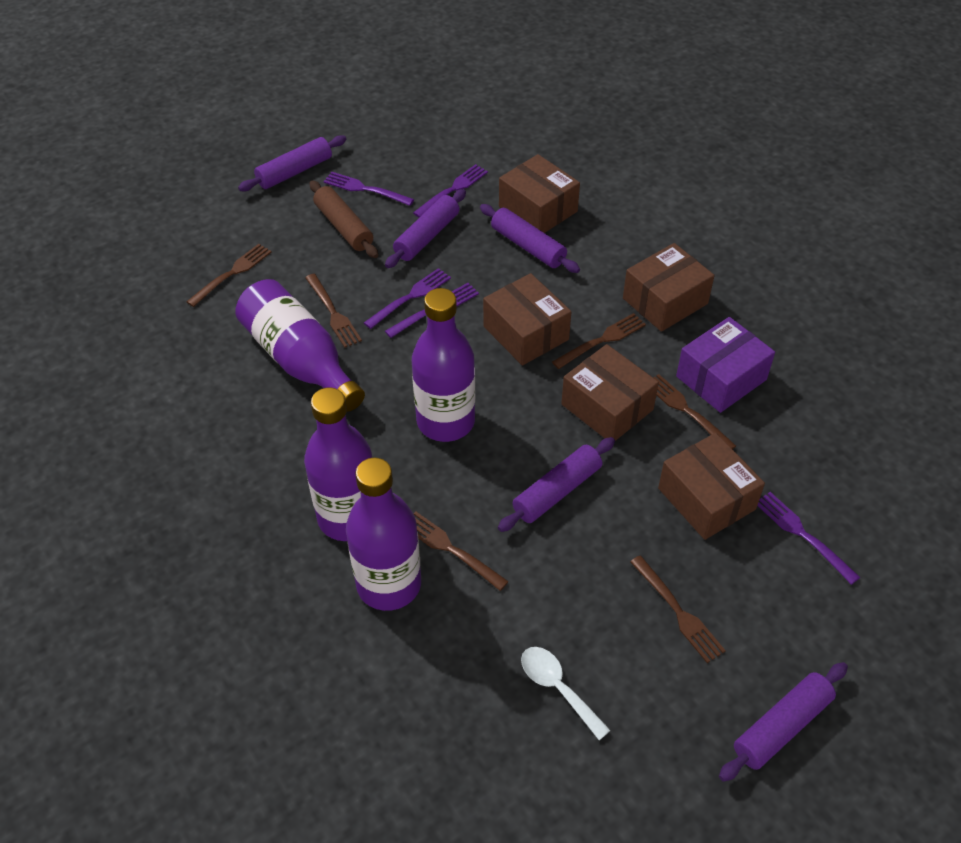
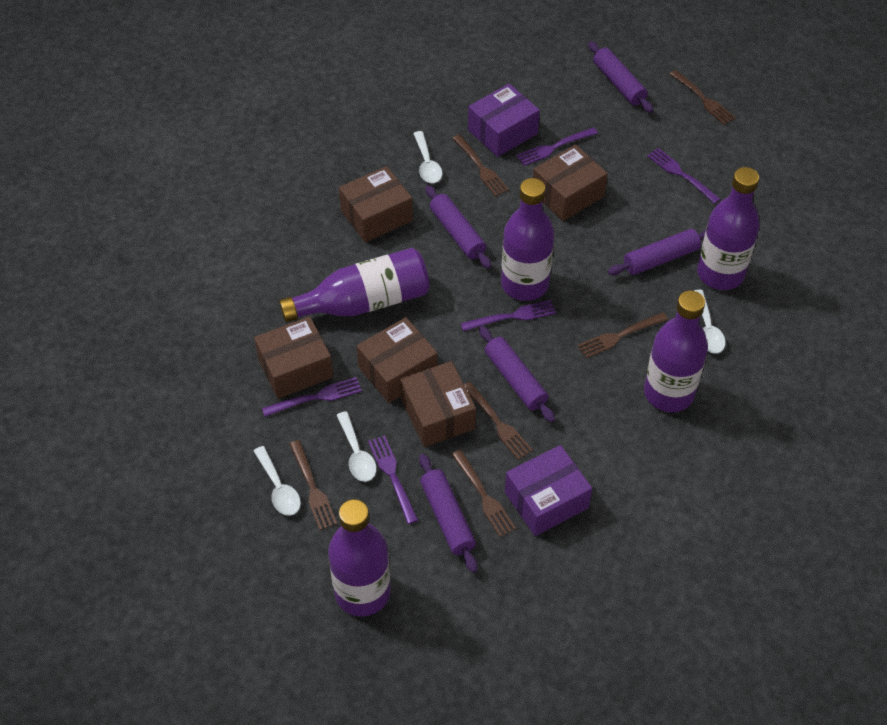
brown rolling pin: [309,180,378,258] = 1 -> none = 0
purple bottle: [235,279,365,412] [304,387,372,541] [346,458,421,611] [412,288,475,442] = 4 -> [279,248,430,323] [328,499,391,616] [501,178,554,301] [644,290,708,412] [697,167,760,290] = 5
purple box: [676,317,775,413] = 1 -> [468,84,540,157] [505,445,592,536] = 2
white spoon: [521,647,611,740] = 1 -> [254,446,301,516] [337,411,377,482] [413,131,443,183] [694,290,726,354] = 4

